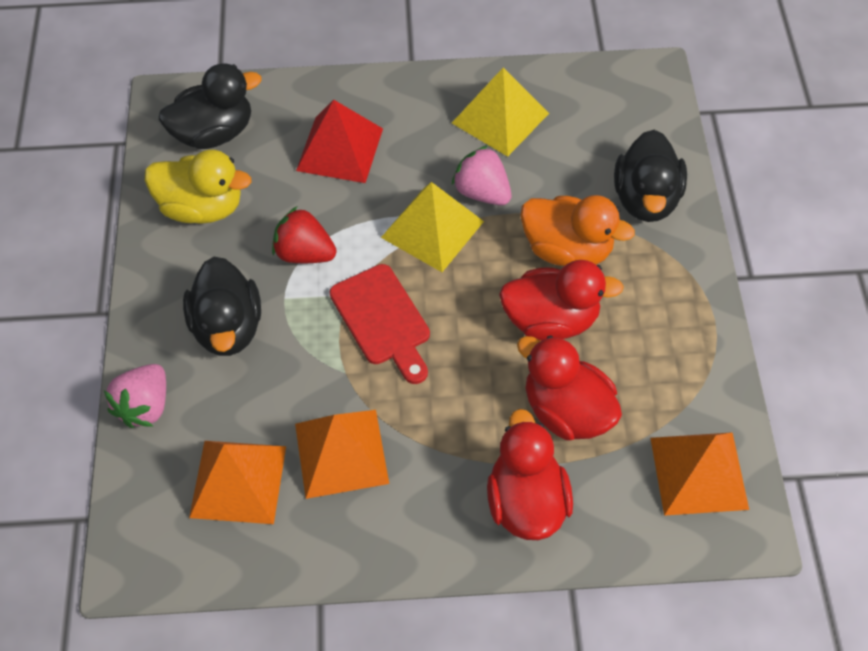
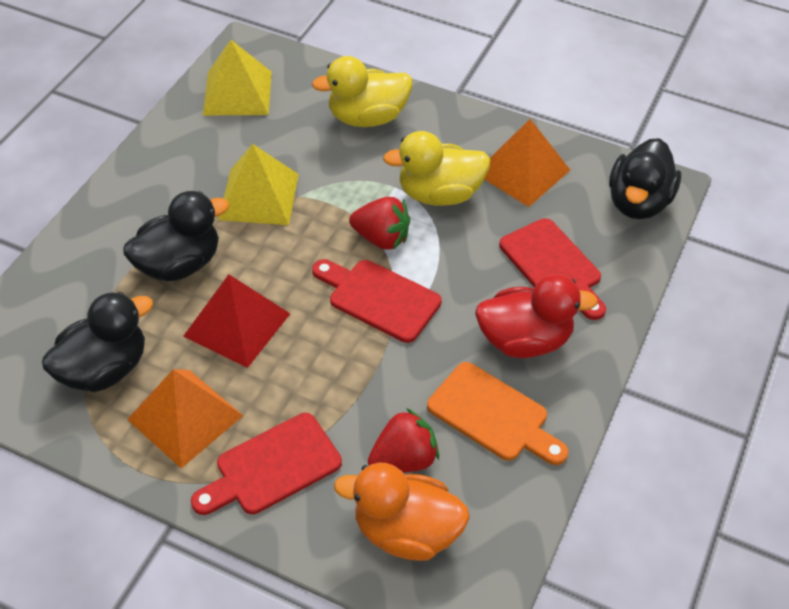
orange cutting board: none = 0 -> [427,362,568,465] = 1
orange pyramid: [189,441,286,524] [295,410,389,499] [650,432,749,516] = 3 -> [127,369,243,468] [485,119,570,207] = 2
pink strawberry: [104,364,166,428] [452,146,512,206] = 2 -> none = 0
red cutting board: [329,264,430,384] = 1 -> [191,413,342,515] [312,259,442,343] [499,218,606,320] = 3
red duck: [487,409,573,540] [499,260,624,340] [517,335,622,441] = 3 -> [475,274,598,358] = 1
red strawberry: [272,207,337,263] = 1 -> [349,197,410,250] [368,408,439,473] = 2
yellow duck: [145,149,251,224] = 1 -> [312,56,412,127] [383,131,491,206] = 2

